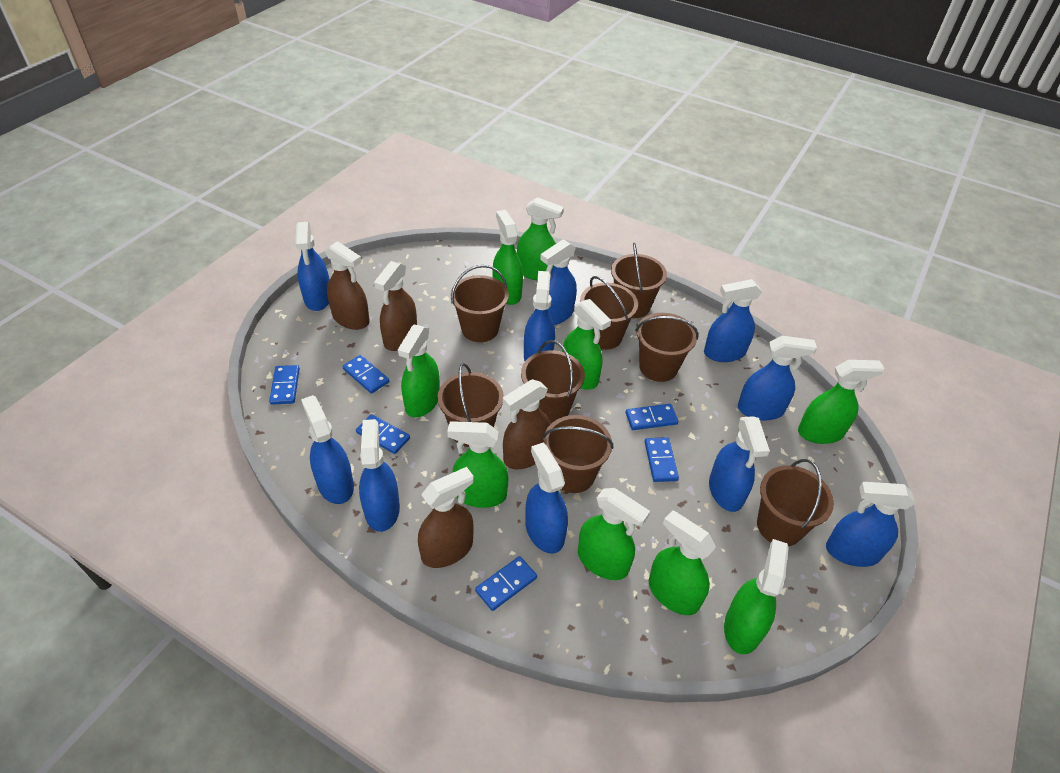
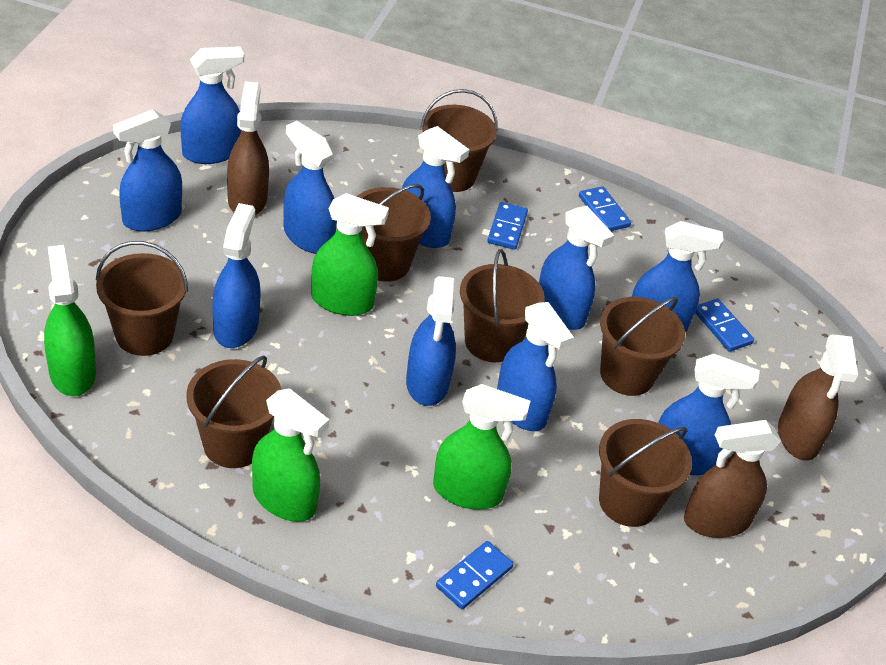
blue domino: [269,365,300,404] [343,355,389,394] [356,414,410,454] [475,556,537,611] [626,404,678,430] [645,437,679,482] = 6 -> [436,541,513,609] [487,202,528,250] [579,186,631,231] [695,299,754,352] = 4
brown bucket: [437,363,504,447] [450,265,509,342] [521,340,585,423] [542,415,613,493] [580,276,638,350] [611,243,667,318] [635,313,699,382] [757,459,834,546] = 8 -> [96,241,188,356] [186,355,282,468] [357,184,431,282] [420,89,498,192] [460,249,544,362] [599,419,692,527] [600,297,685,396] = 7
brown spray bottle: [325,241,369,330] [374,261,417,351] [418,467,474,568] [503,379,550,469] = 4 -> [227,81,269,215] [684,420,781,538] [778,334,858,460] = 3
green spray bottle: [398,325,440,417] [447,421,508,508] [492,210,523,305] [517,197,564,281] [562,299,611,390] [578,488,650,580] [649,510,716,615] [724,539,789,654] [798,360,884,444] = 9 -> [44,245,96,396] [252,388,330,522] [311,193,389,316] [433,384,530,510] = 4

